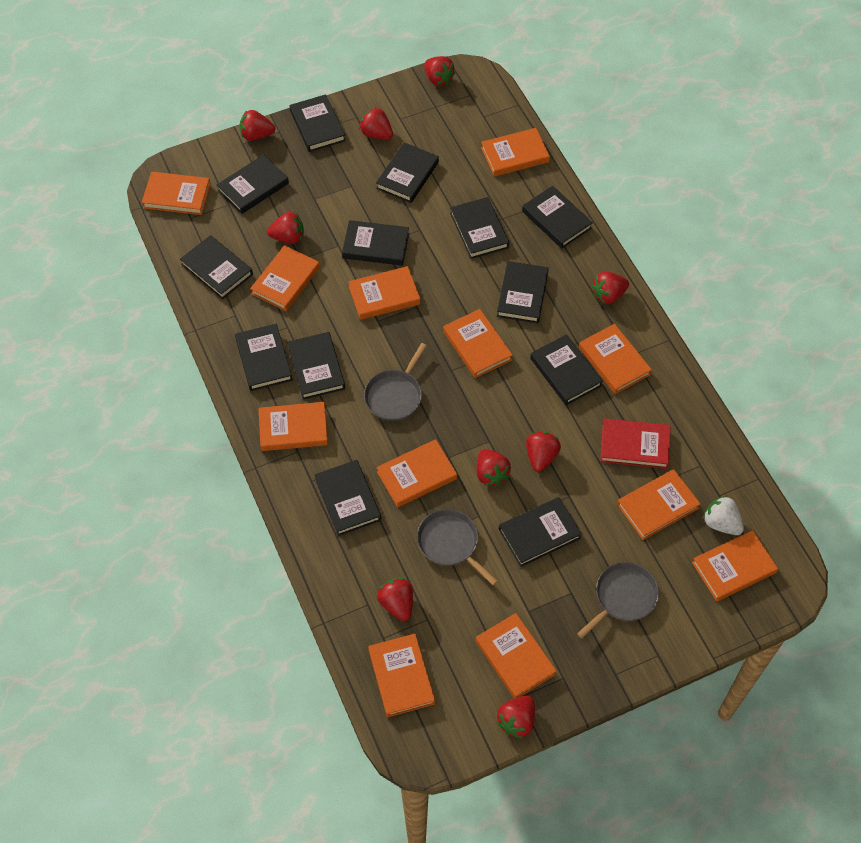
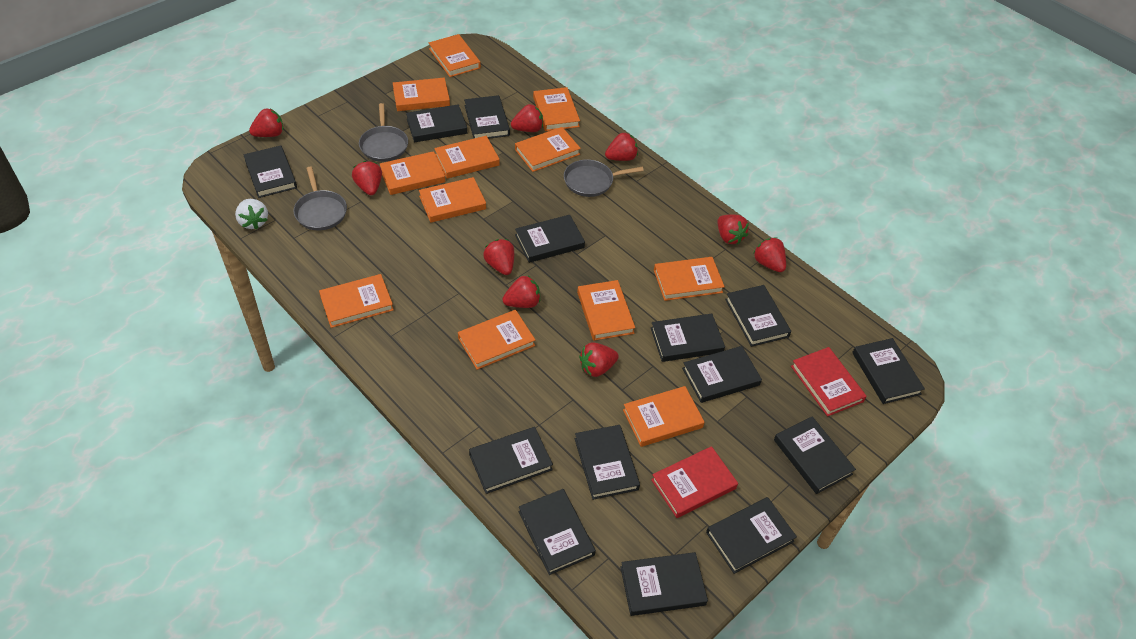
black book: [180,235,253,299] [217,155,289,214] [235,324,293,391] [287,332,345,400] [290,94,346,152] [315,460,381,536] [342,220,409,265] [376,142,439,203] [450,197,509,259] [497,261,549,323] [499,497,582,567] [522,186,593,249] [530,334,603,405] = 13 -> [244,145,297,198] [406,104,467,142] [464,95,510,139] [469,427,553,494] [515,215,585,263] [519,489,596,575] [575,425,640,500] [620,552,708,616] [651,314,725,362] [682,346,762,403] [706,497,797,574] [725,285,791,347] [774,416,856,494] [852,338,925,404] = 14
red book: [600,418,670,469] = 1 -> [651,446,738,518] [791,347,867,417] = 2

